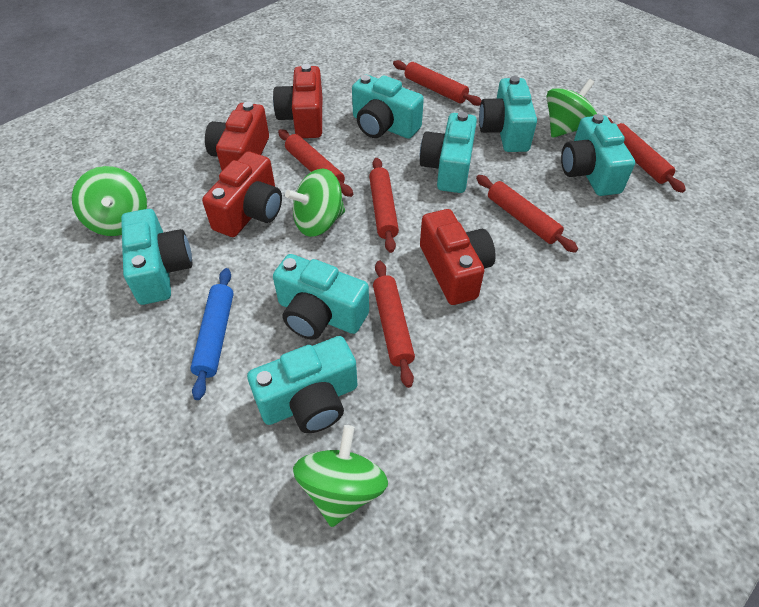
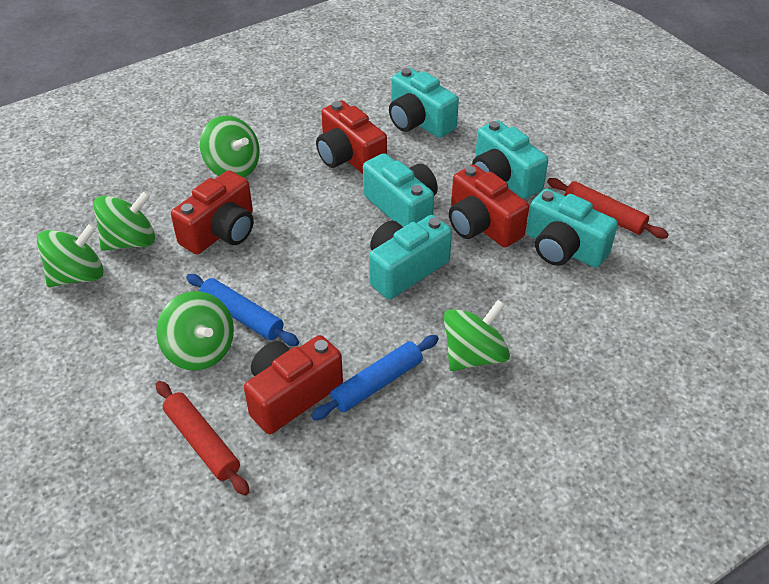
blue rolling pin: [190,268,234,400] = 1 -> [186,274,299,346] [311,335,439,420] = 2
green spinning top: [72,166,147,236] [285,168,345,237] [293,425,388,527] [546,79,597,138] = 4 -> [37,223,104,287] [93,191,155,251] [156,291,234,370] [200,115,260,178] [444,300,510,371] = 5
red rolling pin: [278,129,353,197] [369,158,399,253] [373,261,415,388] [393,60,482,106] [476,175,578,253] [607,117,686,193] = 6 -> [156,381,250,495] [547,178,669,239] = 2
turquoise camera: [121,209,192,305] [247,336,357,433] [273,254,369,340] [352,75,424,139] [420,112,477,193] [479,76,537,152] [561,114,635,196] = 7 -> [363,153,438,227] [369,215,452,299] [389,68,459,138] [472,120,548,199] [526,188,618,268] = 5

